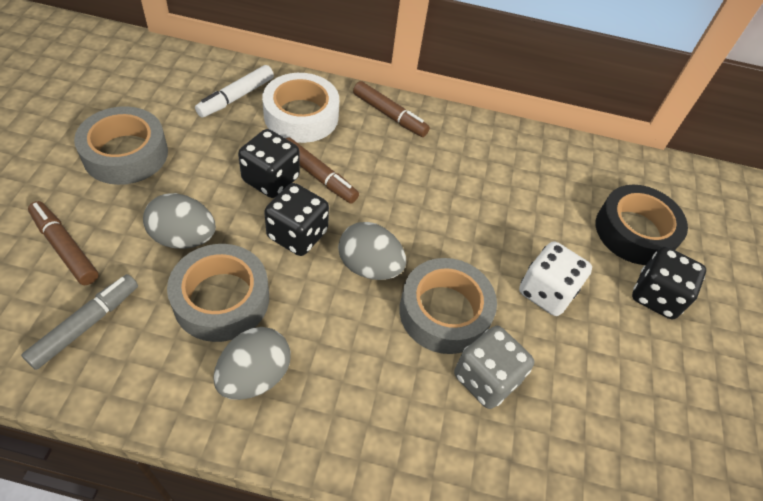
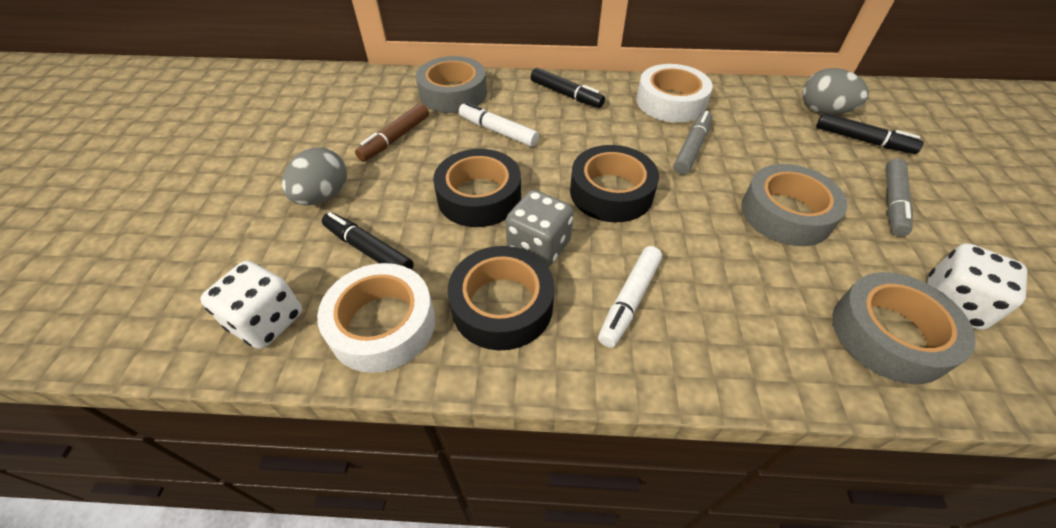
black dice: [238,129,300,198] [264,183,329,256] [632,247,706,319] = 3 -> none = 0
black marker: none = 0 -> [322,212,414,270] [531,68,605,108] [816,113,924,154] = 3
black tape: [596,185,688,265] = 1 -> [433,149,521,227] [448,246,555,350] [570,145,659,222] = 3
brown marker: [28,201,99,285] [285,138,359,204] [353,81,430,137] = 3 -> [355,103,429,162] = 1
grey egg: [143,193,216,249] [213,327,290,400] [338,222,406,280] = 3 -> [282,147,347,205] [802,68,869,114] = 2
grey marker: [21,274,138,370] = 1 -> [673,111,712,175] [886,158,913,236] = 2
white dice: [519,241,592,316] = 1 -> [200,260,302,349] [927,243,1027,330] = 2
white marker: [195,65,274,117] = 1 -> [459,102,539,147] [598,246,662,348] = 2
white tape: [262,73,339,143] = 1 -> [317,263,435,373] [636,64,713,122] = 2

